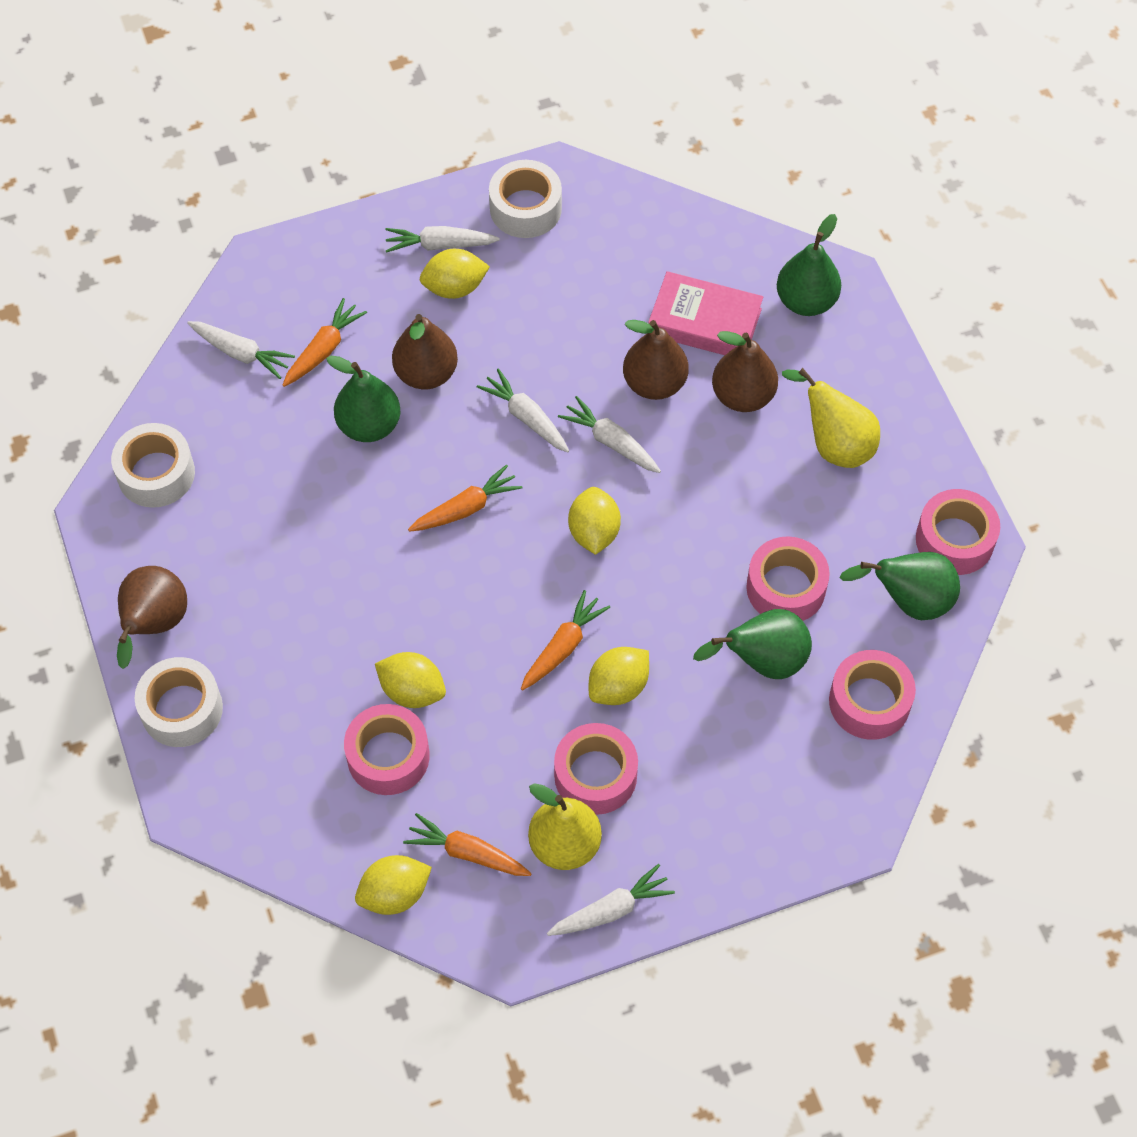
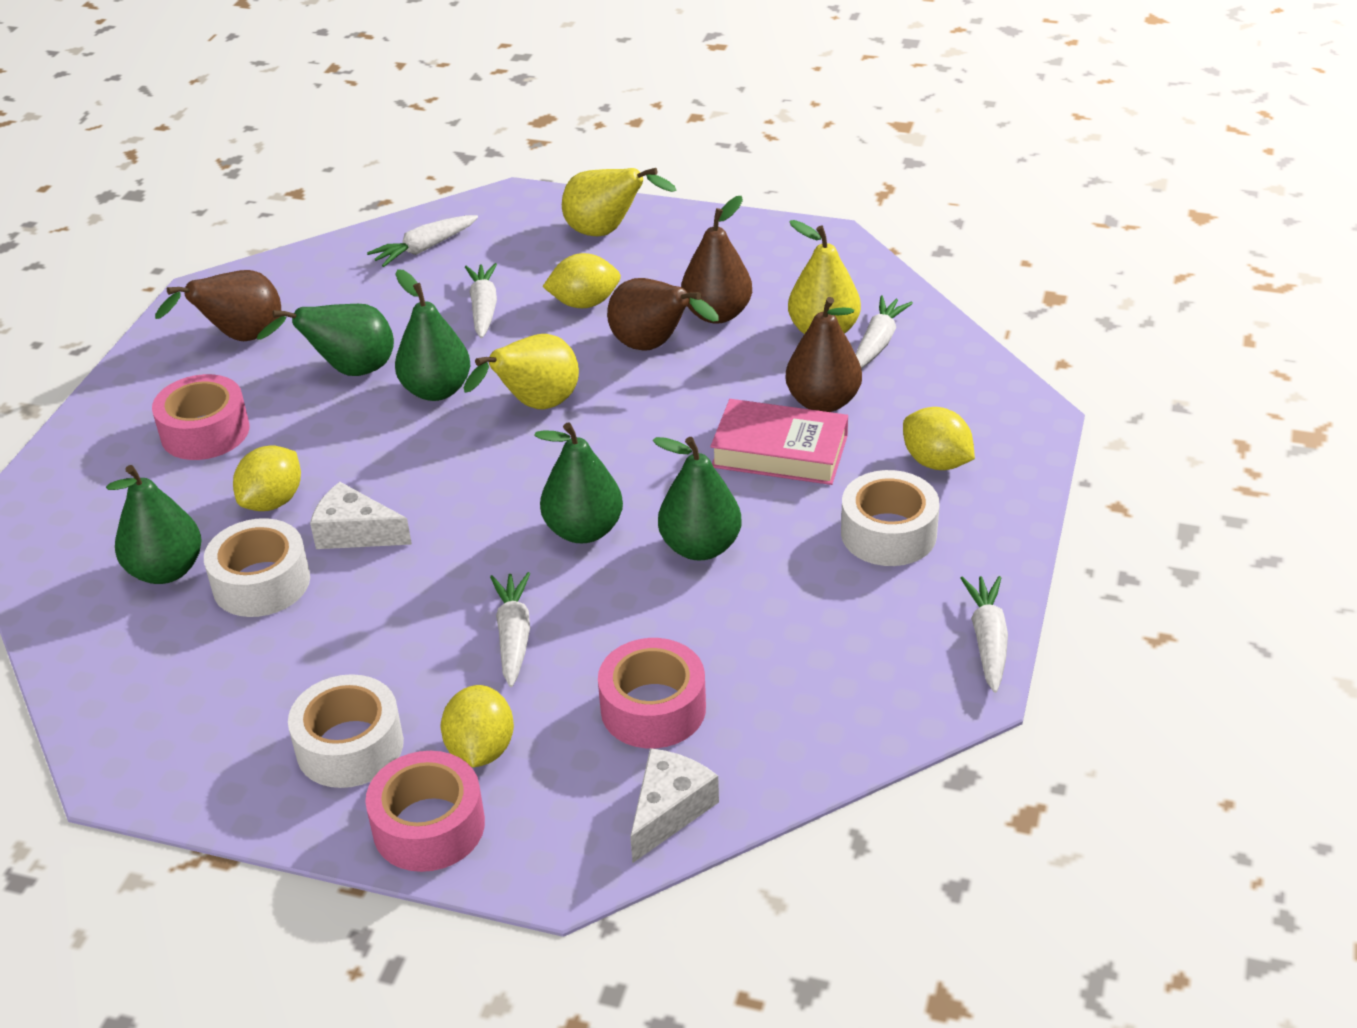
green pear: [326,356,400,442] [693,609,812,679] [777,214,841,316] [839,552,960,620] = 4 -> [106,465,202,584] [257,304,394,376] [395,269,470,401] [534,422,623,543] [653,437,742,561] = 5
orange carrot: [282,298,367,387] [403,813,532,876] [408,465,522,532] [521,590,610,690] = 4 -> none = 0
pink tape: [344,704,430,795] [554,723,638,815] [746,536,830,621] [829,650,916,740] [916,489,1000,575] = 5 -> [152,374,250,460] [365,751,485,872] [598,638,706,748] = 3
white cheese: none = 0 -> [310,482,412,549] [630,748,719,863] = 2
yellow lemon: [355,855,432,915] [375,652,446,708] [420,249,490,299] [568,487,621,555] [589,647,649,705] = 5 -> [233,445,301,511] [441,685,514,767] [543,253,621,308] [903,407,975,470] = 4
yellow pear: [528,783,602,870] [782,368,880,468] = 2 -> [463,334,579,409] [562,168,676,236] [788,220,861,334] = 3

